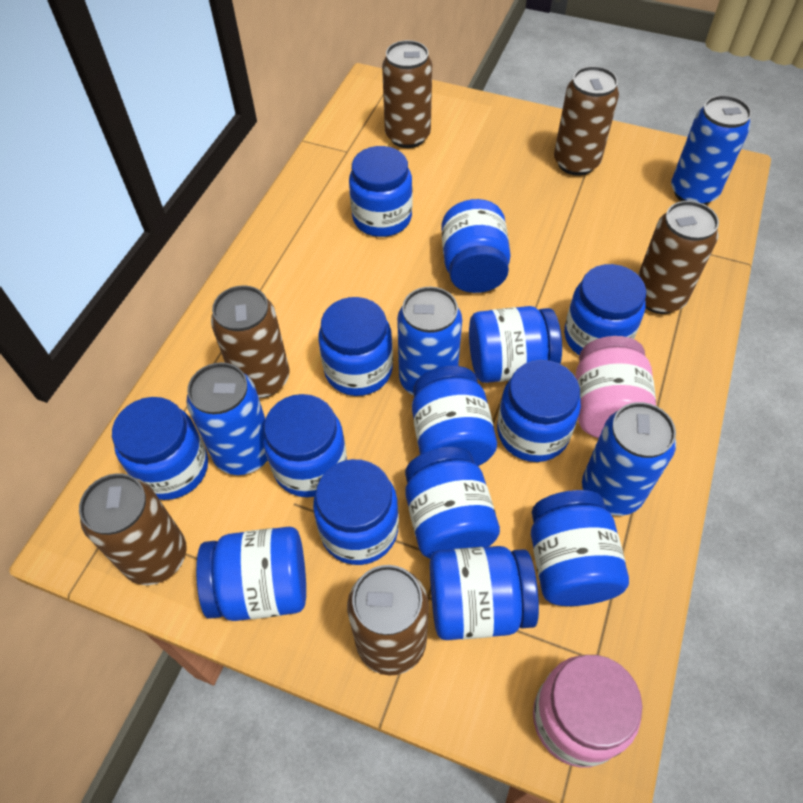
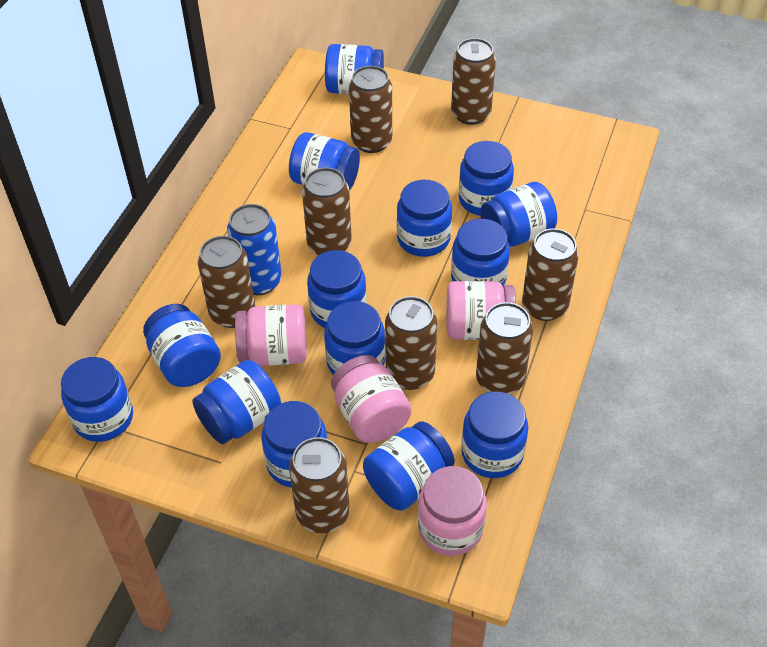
blue can: [186,362,268,475] [397,287,462,396] [582,402,676,516] [671,95,751,205] = 4 -> [227,204,282,295] = 1
brown can: [79,473,187,585] [211,285,289,398] [347,565,429,675] [382,40,432,148] [554,66,619,176] [638,201,719,314] = 6 -> [198,236,255,328] [289,437,350,533] [302,168,352,255] [349,66,392,153] [385,296,437,390] [451,38,496,125] [476,302,533,394] [522,229,579,321] = 8
pink jar: [533,655,643,767] [576,336,656,438] = 2 -> [235,304,307,366] [331,355,412,443] [418,466,487,556] [446,281,516,340] = 4

